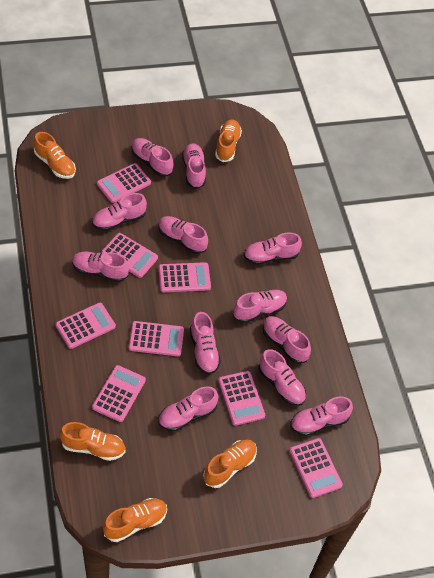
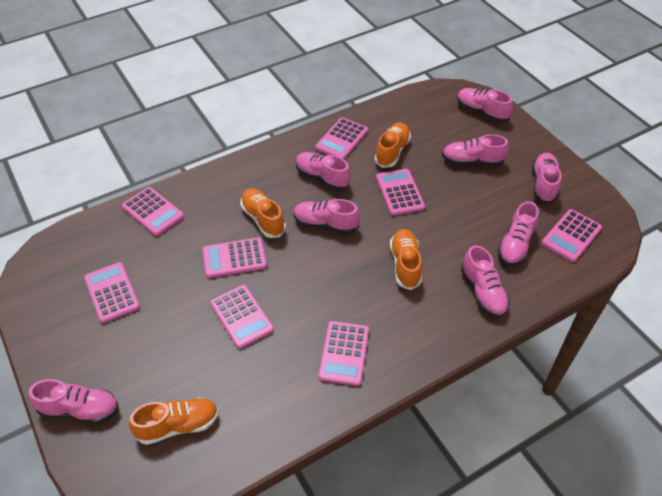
orange shoe: [34,132,76,179] [60,422,125,461] [103,498,167,542] [203,439,257,488] [215,120,242,162] = 5 -> [129,398,219,445] [240,188,286,238] [374,122,411,168] [390,229,422,290] = 4
pink shoe: [72,252,129,282] [92,193,147,231] [131,138,173,177] [158,216,208,254] [158,386,219,431] [182,143,206,189] [190,312,221,375] [233,290,287,323] [243,232,302,265] [258,349,306,406] [262,316,311,364] [290,397,353,436] = 12 -> [29,379,119,423] [293,199,360,234] [296,152,351,190] [442,134,509,166] [457,88,513,122] [461,245,510,318] [498,201,539,266] [532,153,562,203] = 8

